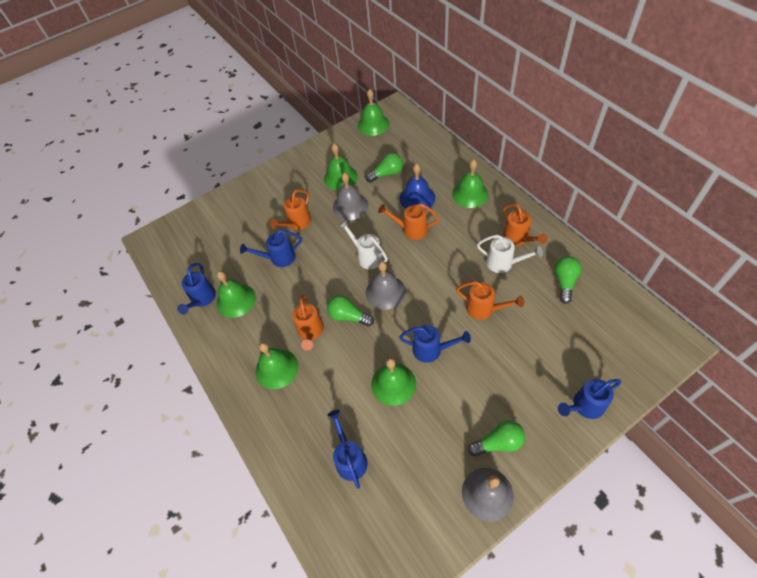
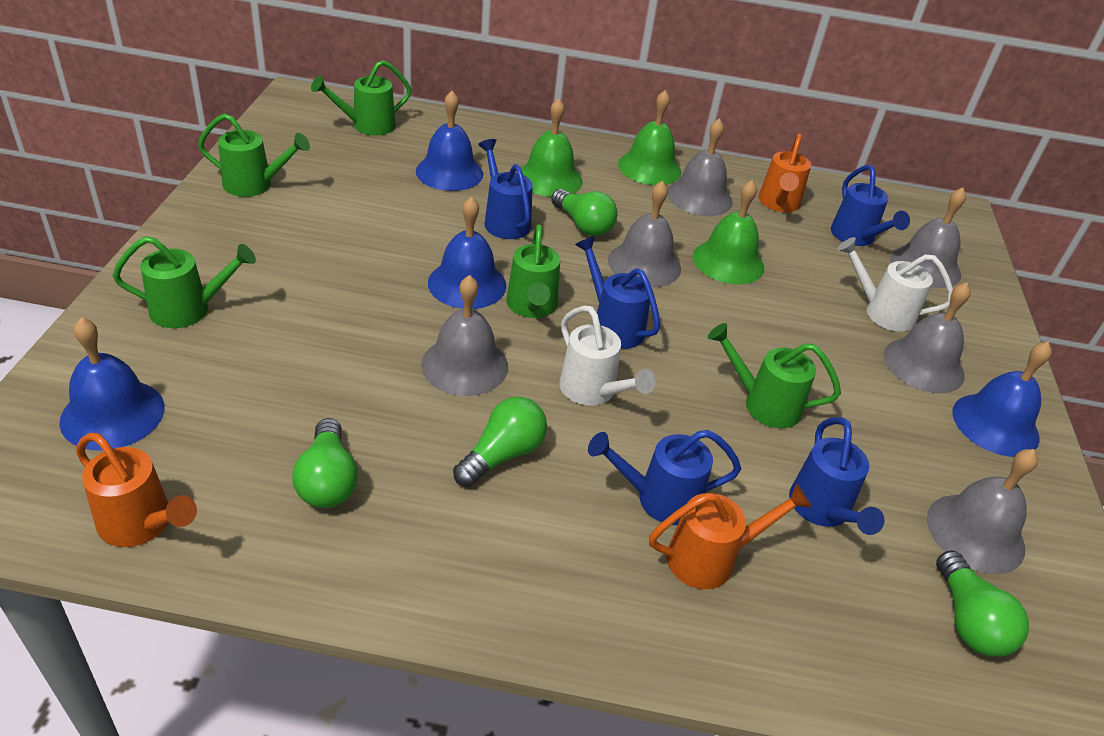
blue bell: [400,163,435,210] = 1 -> [59,318,165,450] [416,91,483,191] [428,196,506,309] [952,342,1052,457] = 4
green bell: [217,271,256,318] [256,342,298,389] [324,143,358,191] [358,89,389,136] [371,358,416,406] [452,159,488,208] = 6 -> [521,98,583,197] [618,90,681,185] [693,180,764,284] = 3
green watering can: none = 0 -> [113,236,256,328] [198,113,310,197] [311,60,412,135] [506,224,560,318] [708,323,841,428] = 5
grey bell: [333,173,368,220] [366,261,406,310] [462,468,514,522] = 3 -> [421,275,508,396] [608,181,681,287] [667,118,733,216] [883,282,971,393] [890,187,966,288] [927,449,1038,574] = 6
orange watering can: [270,189,311,230] [293,295,324,350] [378,204,439,240] [456,281,524,320] [503,203,548,246] = 5 -> [76,433,197,547] [649,483,812,589] [759,134,811,212] = 3

